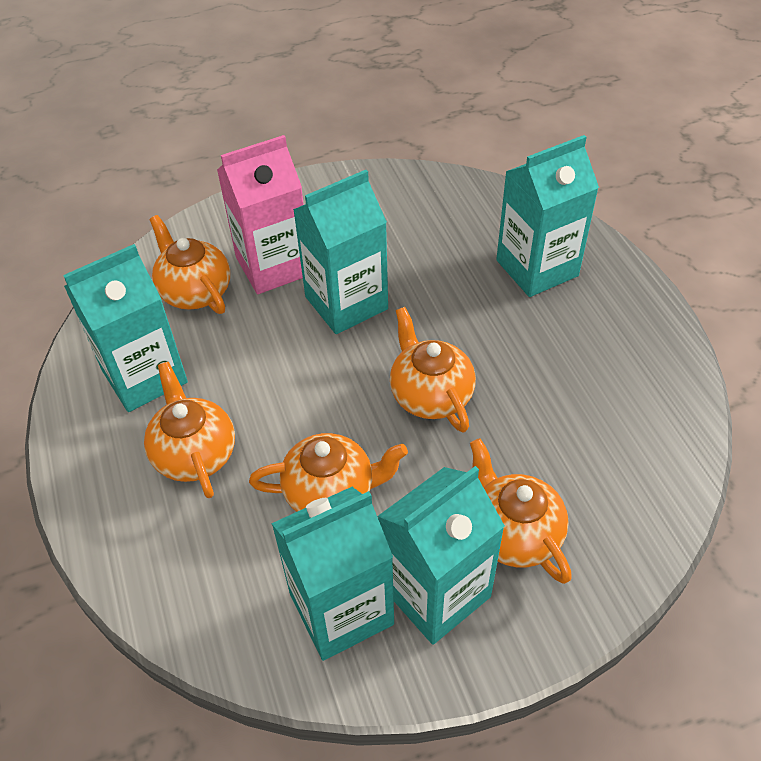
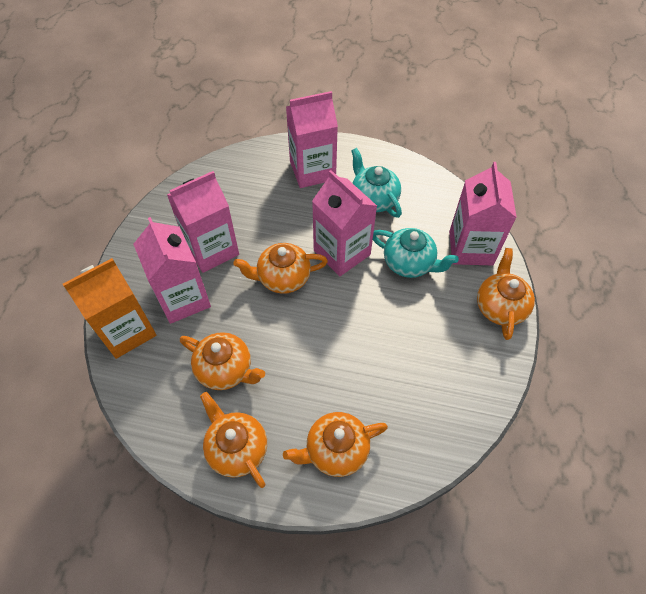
orange carton: none = 0 -> [63,258,156,359] = 1
pink carton: [217,135,304,294] = 1 -> [133,217,211,324] [167,171,239,273] [286,91,338,188] [312,170,377,276] [449,162,517,266] = 5
turquoise carton: [63,244,188,412] [271,487,394,661] [293,170,388,334] [377,466,505,645] [496,135,599,297] = 5 -> none = 0
turquoise teapot: none = 0 -> [351,148,402,218] [373,228,459,278] = 2

